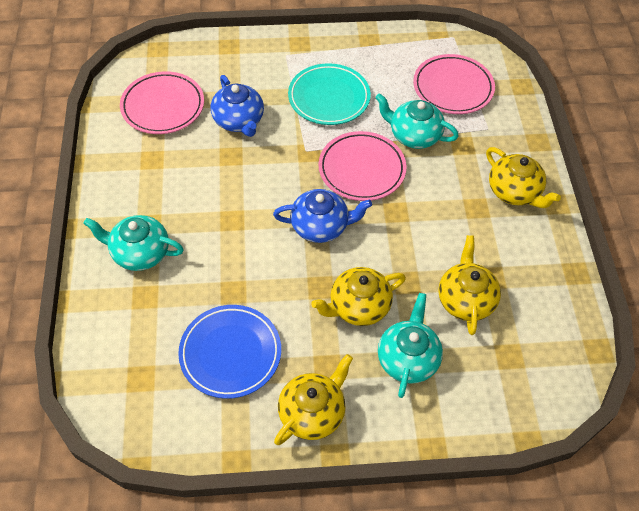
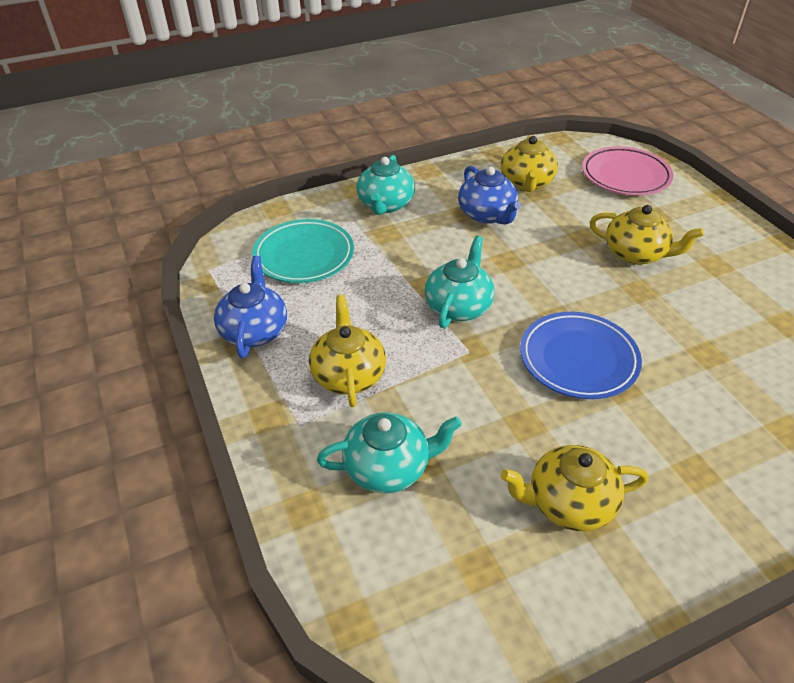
pink plate: [120,71,204,134] [319,131,406,201] [413,54,495,114] = 3 -> [582,147,673,195] = 1

